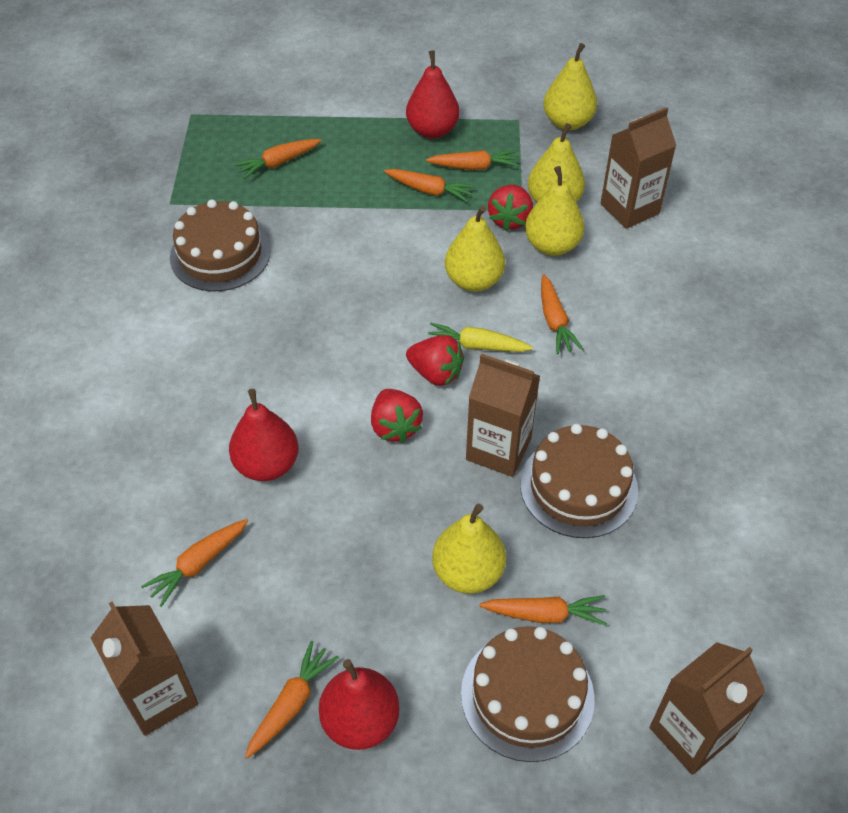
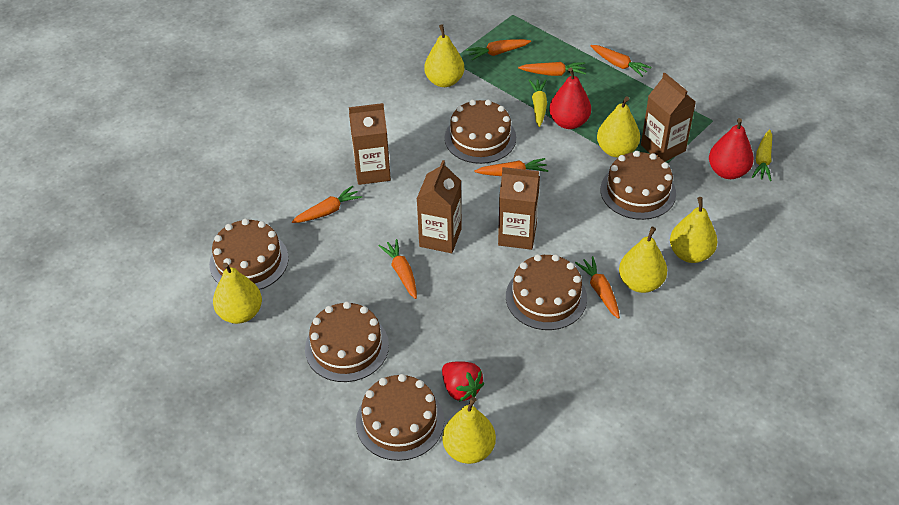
brown cake: [170,200,271,291] [461,626,595,762] [520,424,638,538] = 3 -> [209,218,289,290] [305,302,389,382] [356,374,444,461] [445,100,516,164] [506,254,587,330] [600,151,676,220] = 6
red pear: [229,389,299,481] [319,659,400,750] [406,50,460,139] = 3 -> [549,68,591,129] [709,118,754,179] = 2
red strawberry: [371,389,423,443] [406,335,464,386] [488,185,533,231] = 3 -> [442,361,484,402] = 1
yellow carrot: [428,323,533,352] = 1 -> [529,79,547,127] [752,129,772,181] = 2
yellow pear: [432,504,506,594] [445,206,505,292] [525,166,584,256] [528,123,585,203] [543,43,597,130] = 5 -> [213,263,262,324] [424,24,464,87] [442,397,496,464] [597,96,640,157] [619,227,667,293] [670,197,717,263] = 6

